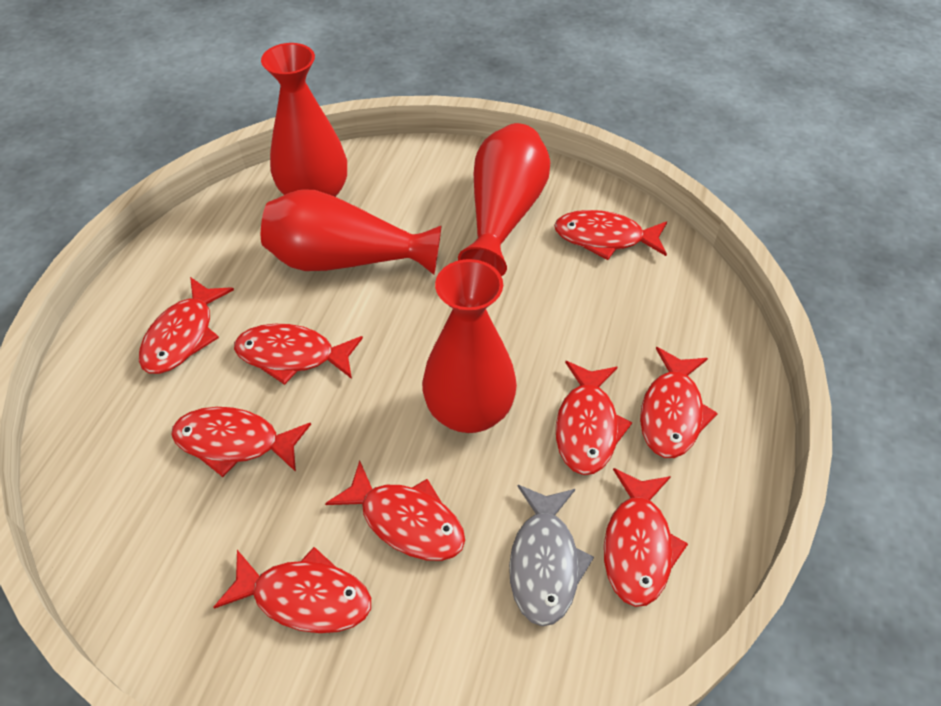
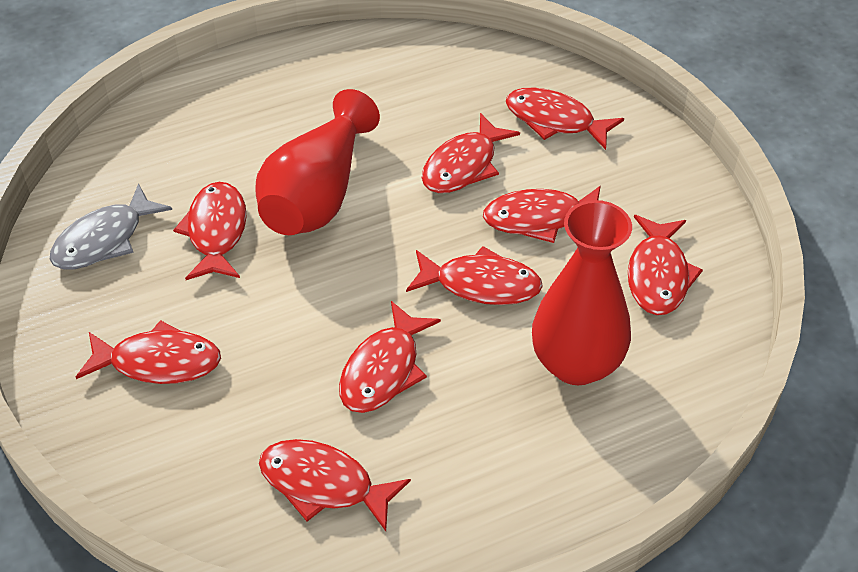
red vase: [261,43,347,197] [261,189,442,275] [422,259,517,433] [458,123,550,276] = 4 -> [255,89,380,235] [532,200,632,385] = 2

